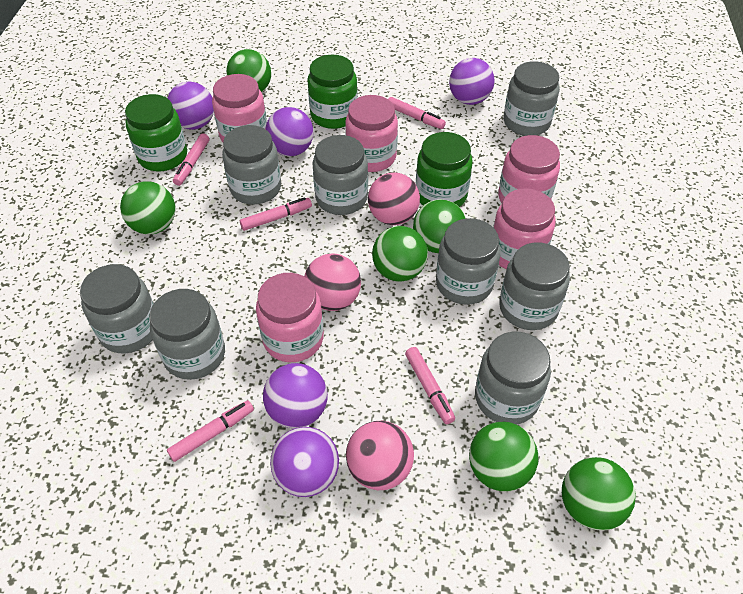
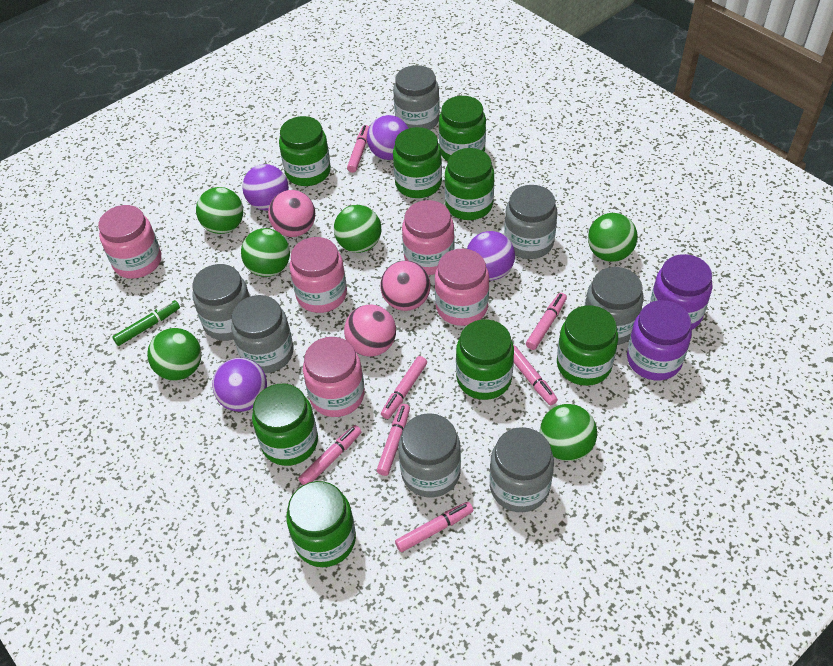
green jar: [125,94,187,171] [307,55,358,129] [416,132,473,207] = 3 -> [252,384,318,466] [279,116,331,186] [286,481,356,567] [393,127,442,198] [439,96,486,161] [445,148,494,220] [456,320,514,400] [557,305,618,386] = 8
green marker: none = 0 -> [112,300,180,346] = 1
grey jar: [80,264,154,354] [149,289,225,380] [222,125,281,205] [313,135,368,215] [436,218,501,305] [475,332,551,425] [499,242,570,330] [504,61,560,136] = 8 -> [192,264,250,341] [231,295,294,373] [393,65,440,130] [398,413,461,497] [490,427,554,512] [504,185,557,259] [585,267,644,345] = 7
pink marker: [167,400,254,462] [173,133,209,186] [240,197,312,231] [388,97,446,129] [405,347,455,424] = 5 -> [298,425,362,485] [347,125,369,173] [377,404,410,476] [381,356,427,419] [395,502,473,552] [513,345,558,405] [526,293,567,350] = 7
purple ball: [168,82,214,130] [263,363,328,428] [265,107,313,156] [270,427,339,497] [449,58,495,105] = 5 -> [212,358,267,412] [242,164,289,210] [367,115,409,160] [467,231,515,280] = 4
purple jar: none = 0 -> [627,300,692,380] [650,254,713,330] = 2

